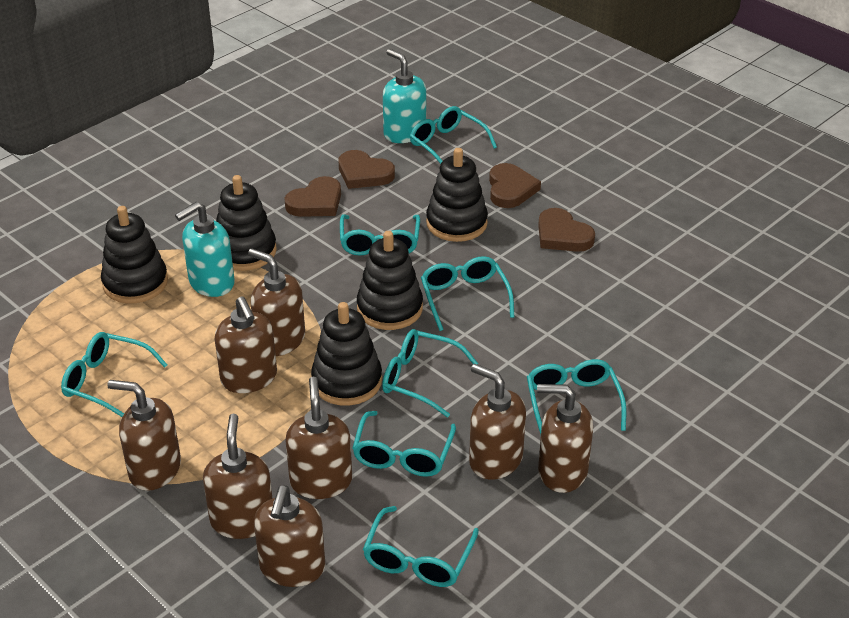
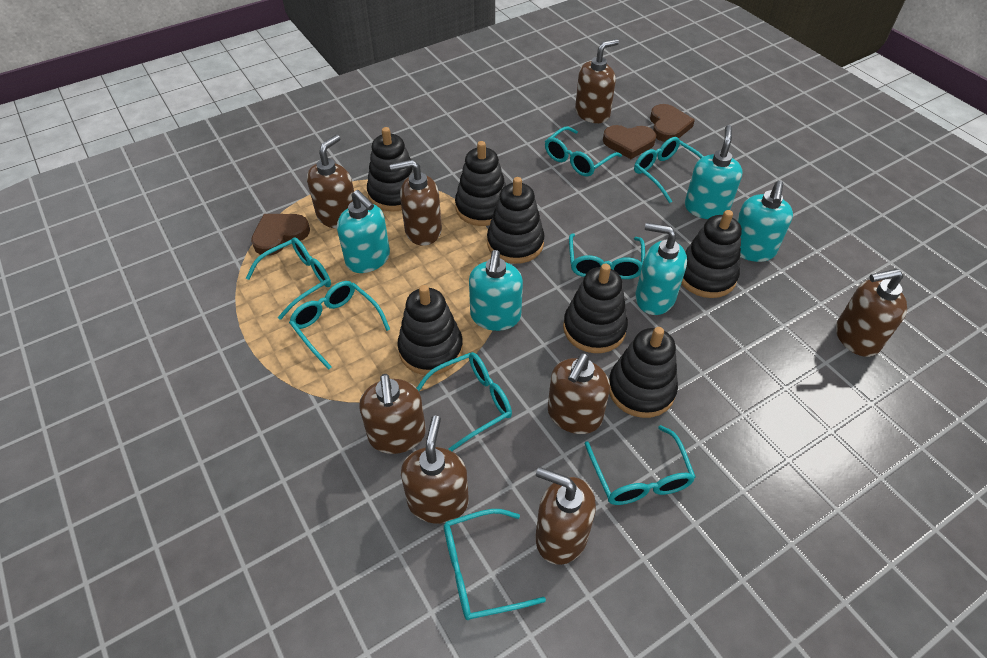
black stacking toy: [101,206,168,303] [216,175,277,271] [311,302,382,406] [357,231,423,330] [426,148,488,242] = 5 -> [367,127,414,212] [398,285,463,375] [455,141,506,226] [487,177,545,264] [563,264,628,353] [609,327,678,418] [681,210,742,298] = 7
brown heart: [284,176,341,217] [339,150,395,189] [489,163,541,208] [538,208,595,252] = 4 -> [251,214,310,256] [603,125,656,159] [650,104,695,142] = 3
turquoise soap dispenser: [175,202,235,297] [383,49,426,143] = 2 -> [337,190,390,273] [469,250,523,331] [635,223,687,315] [685,125,743,219] [737,181,793,262] = 5

